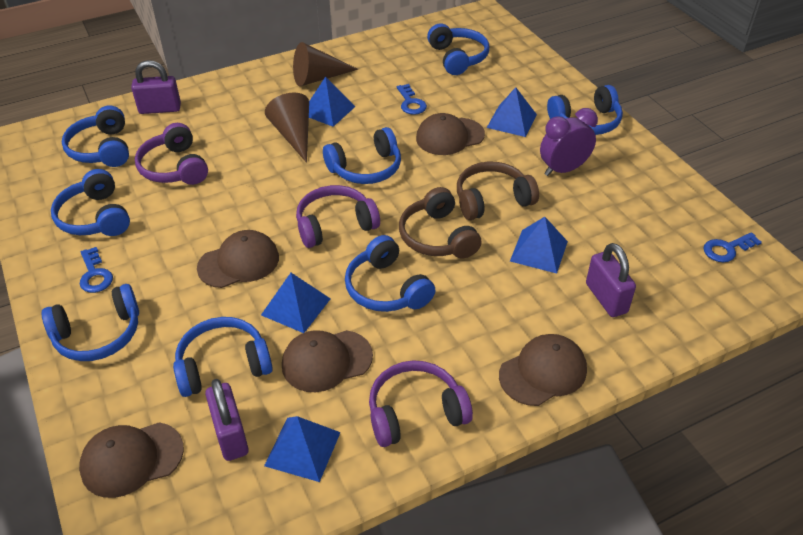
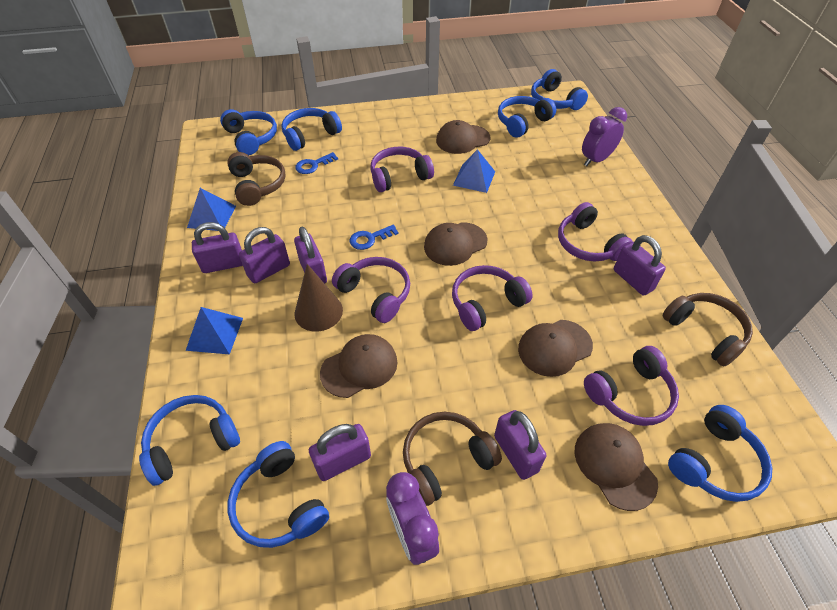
blue headphones: [42,284,139,361] [51,169,130,236] [62,105,129,167] [173,317,273,397] [323,127,401,184] [345,235,436,312] [427,23,489,75] [547,85,623,135] = 8 -> [139,395,240,486] [220,109,277,155] [228,441,329,548] [282,108,342,151] [498,96,556,138] [531,69,588,110] [668,405,772,502] = 7
blue key: [80,247,113,293] [397,84,427,115] [703,232,762,262] = 3 -> [295,152,338,174] [349,225,399,250] = 2
blue pyramid: [261,273,331,333] [264,416,341,482] [309,77,356,127] [487,87,537,137] [510,217,568,274] = 5 -> [185,307,243,354] [187,188,236,231] [453,149,495,193] = 3
brown cone: [265,92,309,163] [293,42,358,86] = 2 -> [294,264,343,332] = 1
brown headphones: [399,187,481,258] [457,161,539,220] = 2 -> [227,152,286,206] [403,412,502,506] [663,293,753,366] = 3
purple clock: [540,108,598,176] = 1 -> [386,472,439,565] [582,107,627,166] = 2
purple headphones: [135,123,208,185] [296,185,380,248] [369,361,473,447] = 3 -> [332,257,410,323] [370,147,434,192] [452,265,533,331] [558,202,633,261] [584,346,679,426] = 5
purple padlock: [131,60,181,114] [205,379,249,461] [586,243,636,317] = 3 -> [192,222,243,273] [239,227,290,283] [294,227,327,284] [309,424,371,481] [494,410,547,480] [614,235,666,295] = 6

